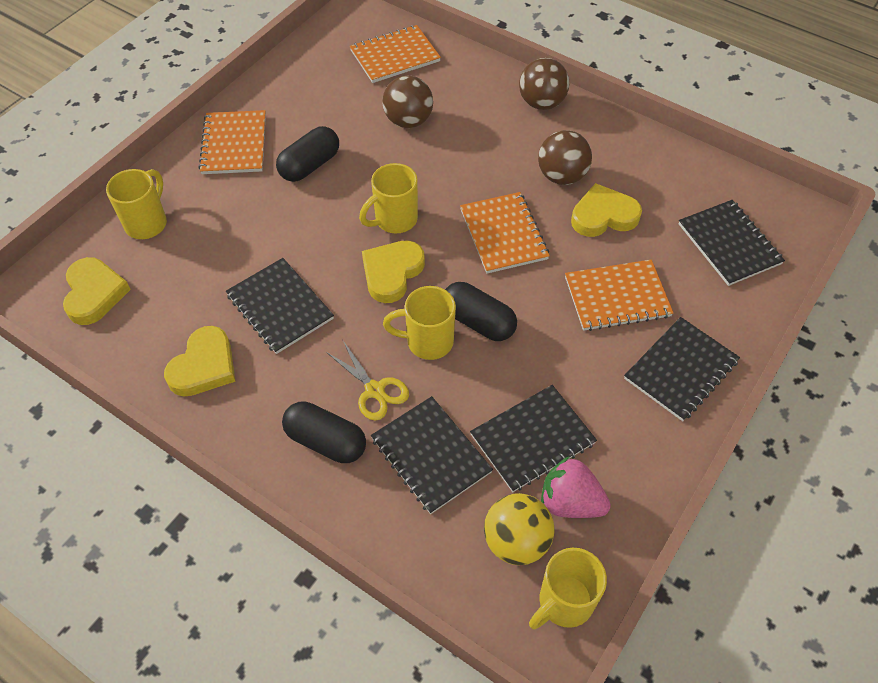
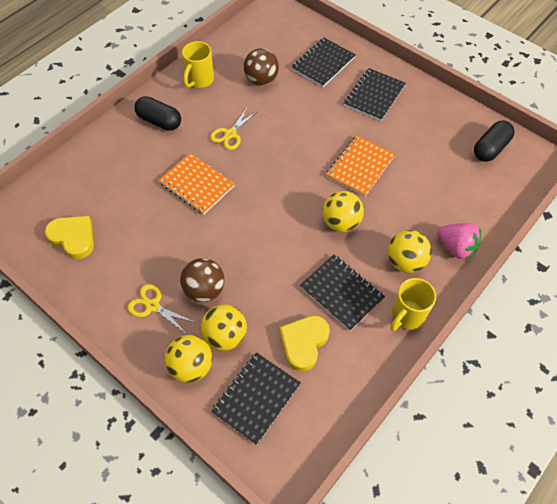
black capsule: [276,126,339,182] [282,401,366,463] [445,282,517,341] = 3 -> [134,96,181,131] [474,120,515,162] = 2
black notebook: [226,258,334,354] [371,396,493,514] [470,385,597,492] [624,317,740,421] [679,200,785,286] = 5 -> [211,352,301,445] [291,38,356,87] [300,254,385,331] [344,68,406,121] = 4
brown ball: [382,75,433,128] [519,58,569,110] [538,130,592,185] = 3 -> [180,258,225,302] [244,48,279,85] = 2
orange notebook: [198,110,266,174] [350,25,441,83] [460,192,550,274] [565,260,673,331] = 4 -> [158,153,235,215] [326,135,395,197] = 2
yellow ball: [484,493,555,565] = 1 -> [165,335,212,383] [201,304,247,351] [322,191,364,232] [388,230,431,273] = 4
yellow heart: [63,257,131,325] [164,326,235,397] [362,240,425,303] [571,183,642,237] = 4 -> [45,216,94,259] [279,315,330,371] = 2
yellow mug: [106,169,167,239] [359,163,418,233] [383,286,456,360] [529,548,607,630] = 4 -> [182,41,214,88] [390,278,436,331] = 2
yellow scissors: [326,341,409,421] = 1 -> [127,284,196,333] [210,107,258,150] = 2

